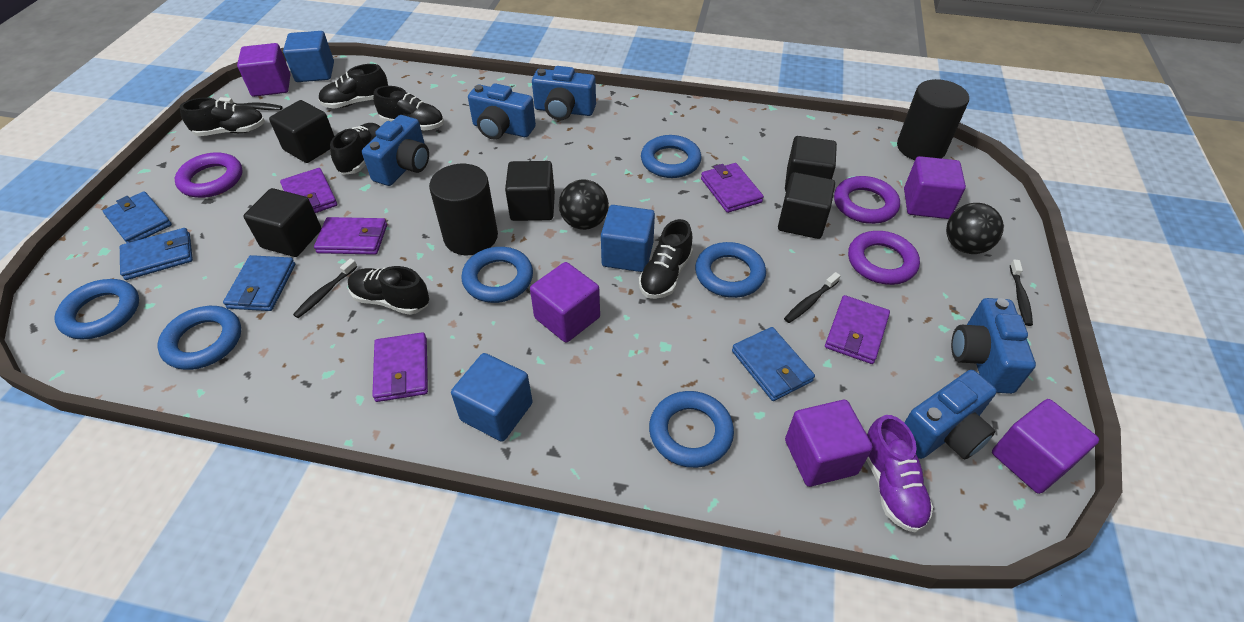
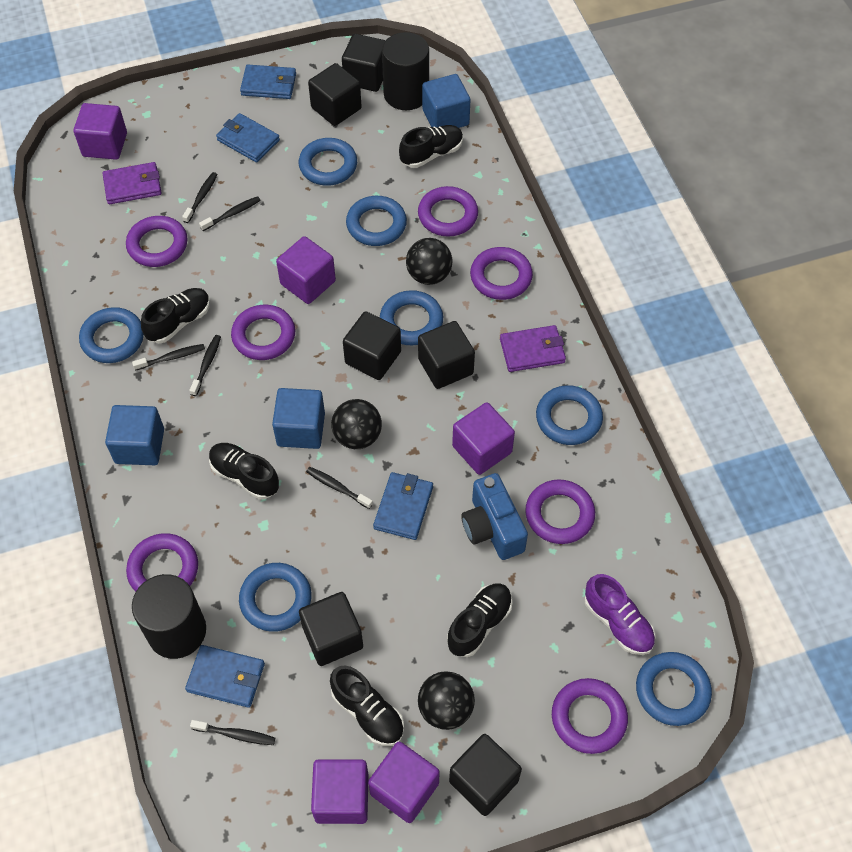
black ball: [559,179,609,230] [946,203,1004,254] = 2 -> [331,399,382,449] [406,238,452,285] [418,671,475,730] = 3
black cube: [243,188,321,257] [269,100,334,163] [505,161,555,221] [778,172,835,239] [785,136,837,191] = 5 -> [299,592,363,666] [308,63,362,126] [342,34,386,92] [343,311,401,380] [418,321,475,389] [449,734,522,816] = 6
black shoe: [179,97,265,136] [318,64,388,109] [330,123,380,175] [348,266,429,315] [373,86,444,130] [639,219,693,299] = 6 -> [141,288,210,343] [209,443,279,499] [330,665,404,746] [399,125,463,168] [447,583,513,657] = 5
black toothbrush: [218,97,283,110] [293,258,358,318] [784,272,841,323] [1010,259,1033,326] = 4 -> [132,344,205,371] [182,172,218,223] [189,335,221,396] [190,720,275,745] [199,196,261,231] [306,467,373,509] = 6
blue camera: [362,115,429,186] [468,83,536,140] [532,66,596,120] [904,370,997,459] [951,298,1036,394] = 5 -> [461,473,528,560] = 1
blue ring: [54,279,139,339] [158,306,241,370] [461,247,533,303] [641,135,702,178] [649,391,734,468] [695,242,766,298] = 6 -> [79,307,144,363] [239,563,312,632] [299,138,357,186] [346,196,407,246] [380,290,443,345] [536,385,603,445] [636,652,712,726] = 7
purple ring: [175,152,243,198] [834,176,900,224] [848,231,920,285] = 3 -> [126,216,188,267] [126,533,198,592] [231,305,295,360] [418,186,478,237] [470,247,533,300] [525,479,595,544] [552,678,628,754] = 7
purple wallet: [280,168,337,213] [314,217,387,255] [372,332,428,402] [701,163,764,213] [825,295,890,364] = 5 -> [103,162,161,204] [500,325,566,372] = 2

